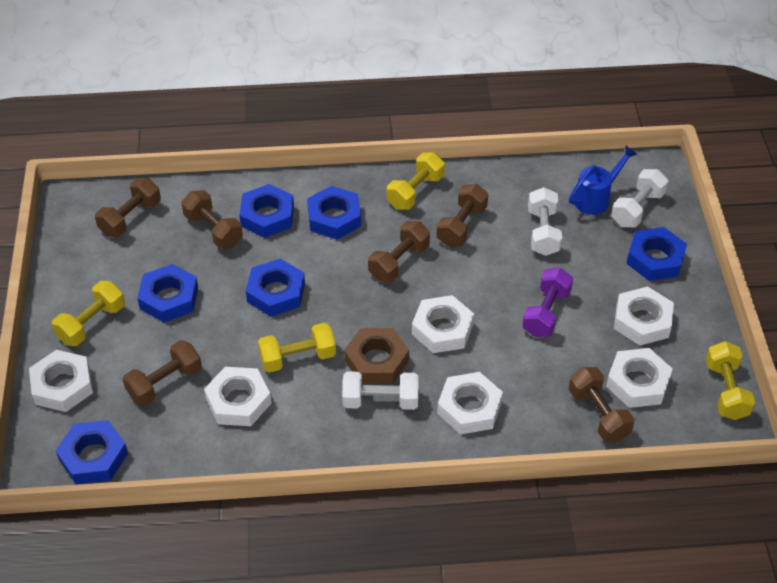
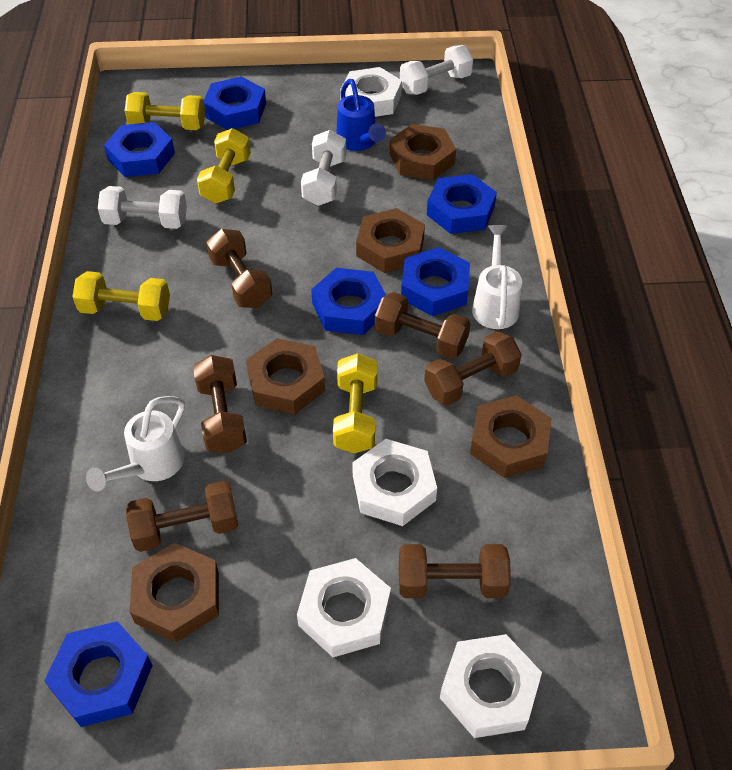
brown nut: [344,328,409,384] = 1 -> [130,543,219,642] [246,338,325,414] [356,208,425,273] [390,124,456,180] [470,395,551,478] = 5
purple dumbbell: [522,268,573,337] = 1 -> none = 0
white nut: [29,350,93,412] [204,367,272,426] [412,295,474,353] [437,372,503,435] [606,348,673,408] [614,286,674,346] = 6 -> [297,558,391,657] [340,67,402,117] [352,439,437,526] [440,634,542,738] = 4
white watering can: none = 0 -> [86,396,185,491] [472,225,522,329] = 2

